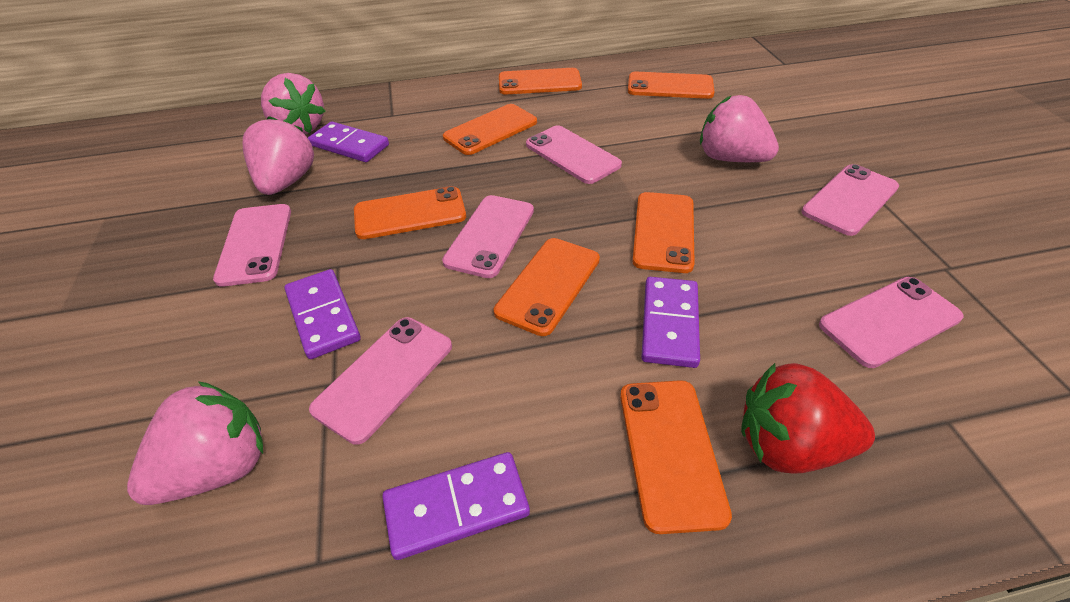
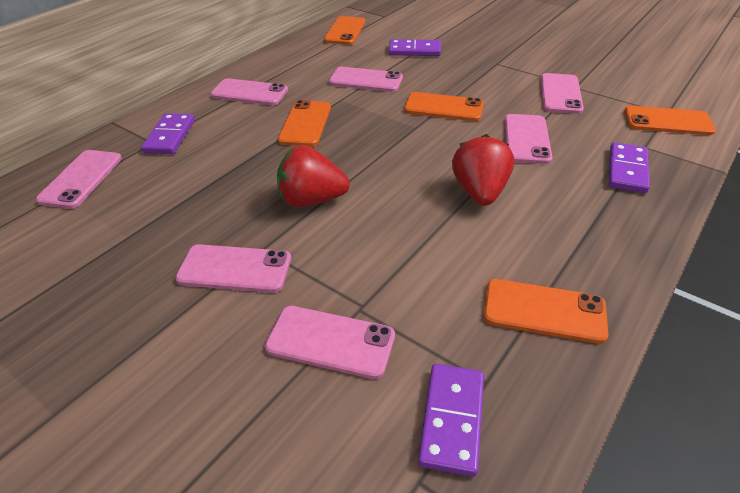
orange phone: [354,186,466,239] [443,104,537,155] [494,238,600,336] [499,68,582,94] [620,380,732,534] [628,72,714,99] [632,192,695,273] = 7 -> [278,100,331,146] [324,16,366,45] [404,92,484,121] [484,279,609,344] [624,106,716,135] = 5
pink phone: [213,204,291,287] [309,317,452,445] [442,195,534,278] [526,125,622,184] [801,164,899,236] [819,277,964,368] = 6 -> [36,150,122,209] [175,244,291,293] [210,78,288,105] [265,306,395,379] [329,67,403,92] [504,114,553,164] [541,73,584,114] = 7
pink strawberry: [127,381,263,505] [243,116,314,195] [261,73,325,134] [700,95,779,162] = 4 -> none = 0
red strawberry: [741,363,875,474] = 1 -> [277,145,350,208] [452,134,514,206] = 2

